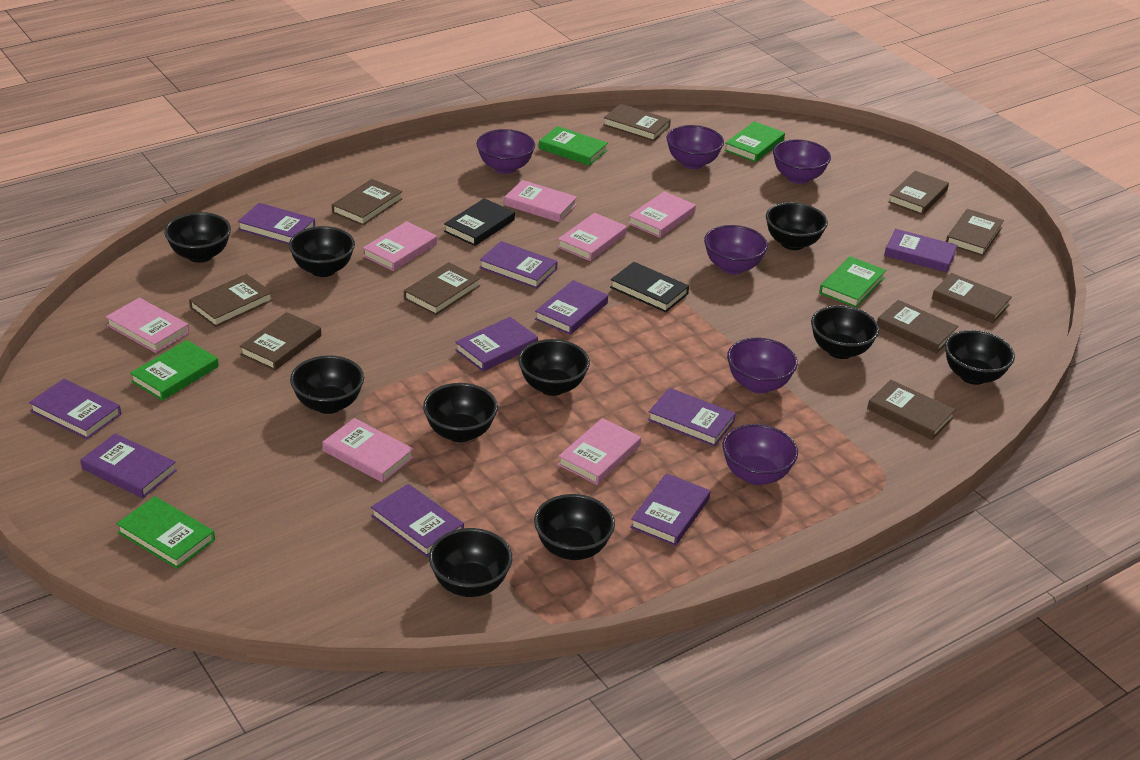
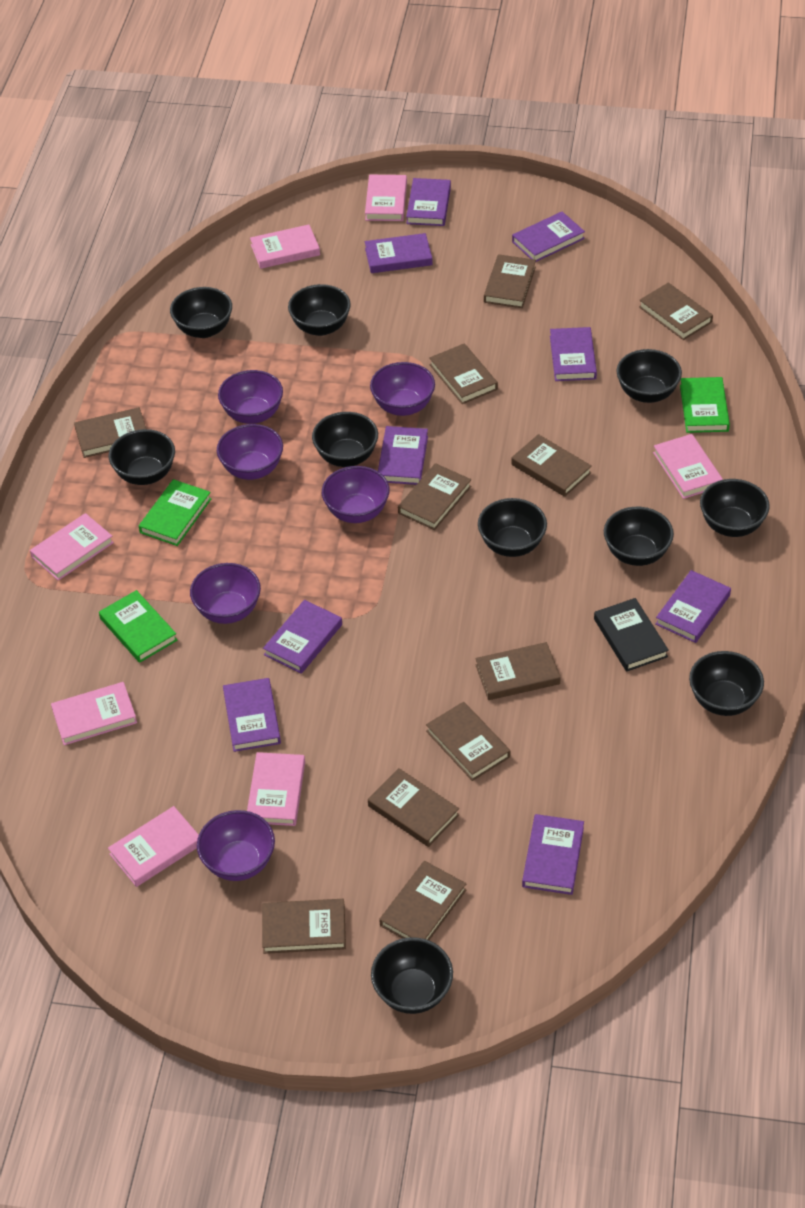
black book: [444,198,515,246] [610,262,689,312] = 2 -> [594,598,669,672] = 1
brown book: [189,274,273,327] [240,312,321,371] [332,179,402,226] [404,262,480,315] [603,104,671,141] [867,380,955,440] [877,300,959,353] [888,171,949,215] [932,273,1012,323] [946,209,1004,256] = 10 -> [74,407,146,458] [262,899,346,954] [368,768,459,847] [379,861,467,940] [398,463,471,530] [426,702,510,781] [429,343,498,404] [475,642,561,700] [484,254,536,308] [511,434,592,497] [639,283,713,340] = 11
green book: [116,496,215,569] [130,340,219,401] [539,126,608,166] [724,121,785,162] [819,256,886,308] = 5 -> [99,590,177,663] [139,479,211,546] [680,377,730,433] = 3
purple book: [29,379,121,439] [81,433,177,498] [238,203,315,244] [371,484,464,557] [455,317,538,371] [480,241,558,289] [535,280,608,335] [630,473,711,546] [648,388,736,447] [884,229,958,272] = 10 -> [223,678,281,752] [263,600,342,674] [365,233,433,273] [378,426,428,485] [406,178,451,226] [512,212,585,262] [522,814,584,895] [550,327,597,381] [656,570,731,643] = 9

